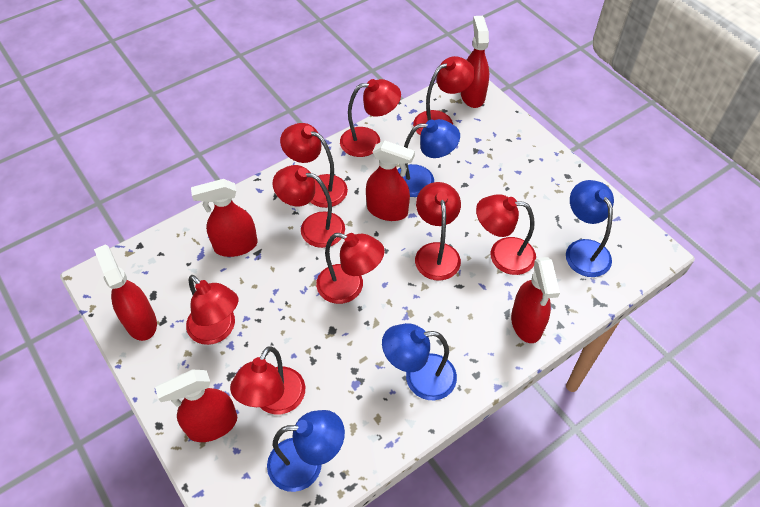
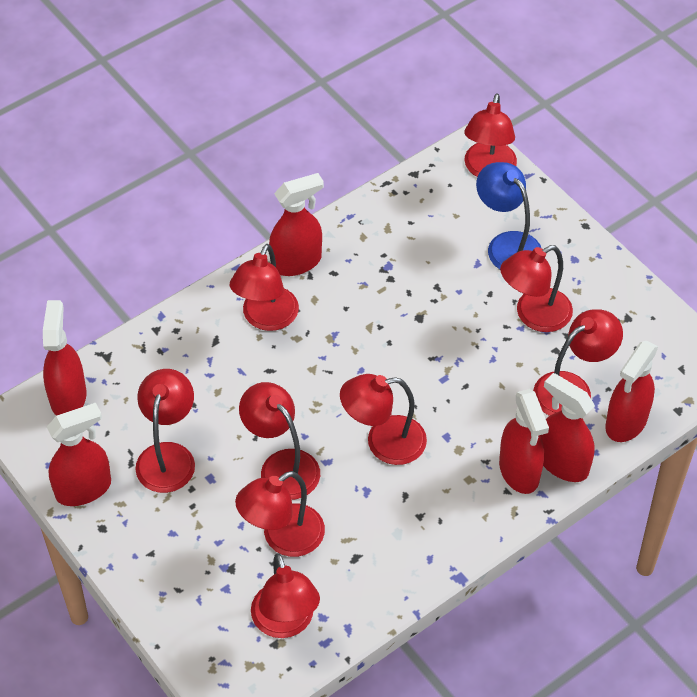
blue lamp: [267,410,345,492] [382,323,457,400] [397,119,460,197] [566,180,614,277] = 4 -> [476,162,541,269] = 1

